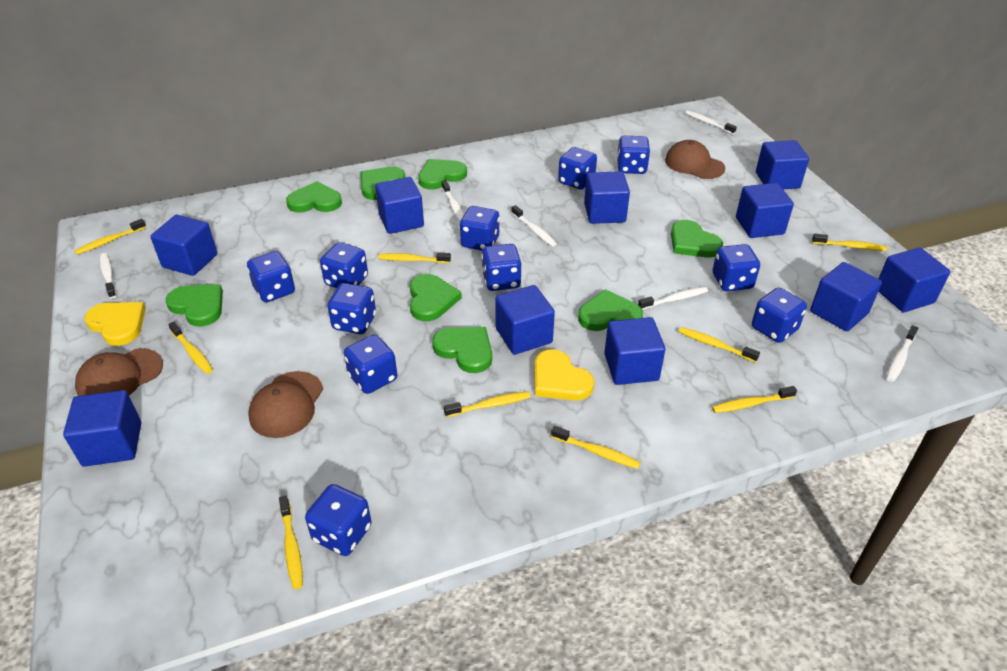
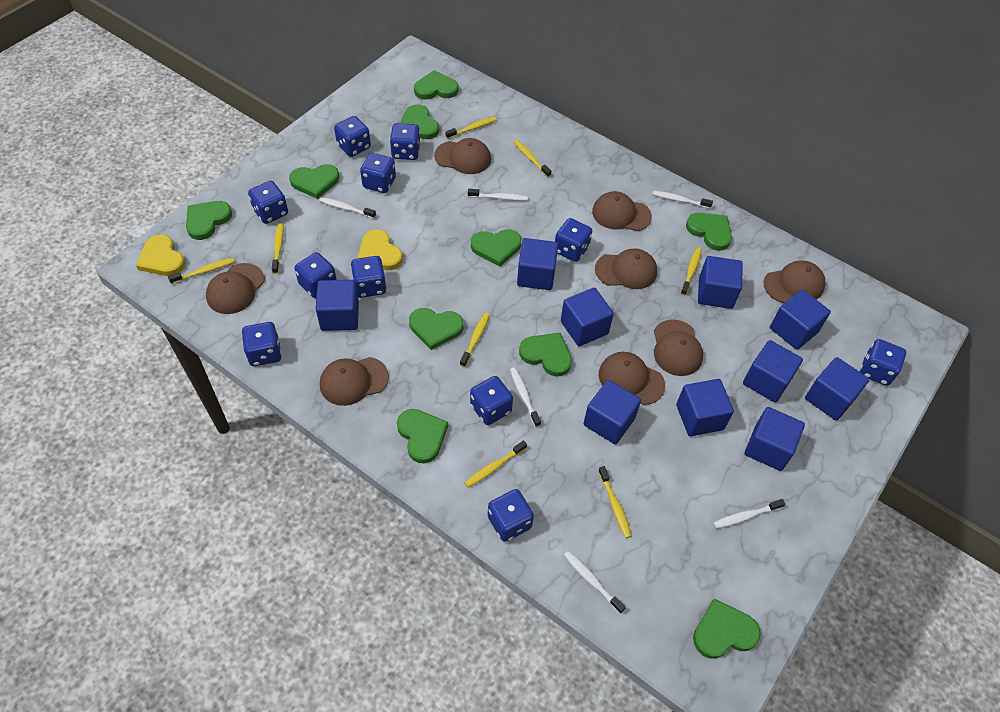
brown cap: [75,348,163,396] [248,371,323,438] [665,140,725,179] = 3 -> [206,263,265,314] [320,357,389,406] [434,138,491,174] [592,191,652,231] [595,248,657,289] [599,352,665,405] [654,319,703,376] [764,261,826,303] = 8
green heart: [166,284,223,326] [286,181,342,213] [361,167,405,200] [410,274,462,321] [418,159,467,189] [432,327,492,373] [578,289,643,331] [671,220,723,258] = 8 -> [186,201,232,240] [289,164,339,199] [397,409,448,463] [401,104,439,139] [409,308,463,350] [414,70,459,100] [471,229,522,267] [519,333,572,377] [686,213,732,251] [693,598,761,659] = 10
yellow toothbrush: [75,219,146,255] [168,322,213,374] [279,496,303,589] [378,253,451,263] [444,391,530,417] [551,426,640,469] [678,327,760,363] [712,386,797,413] [812,234,887,251] = 9 -> [168,258,234,284] [272,223,284,274] [446,117,497,139] [460,313,490,367] [465,440,527,488] [514,140,551,177] [598,466,632,538] [681,247,702,295] = 8

